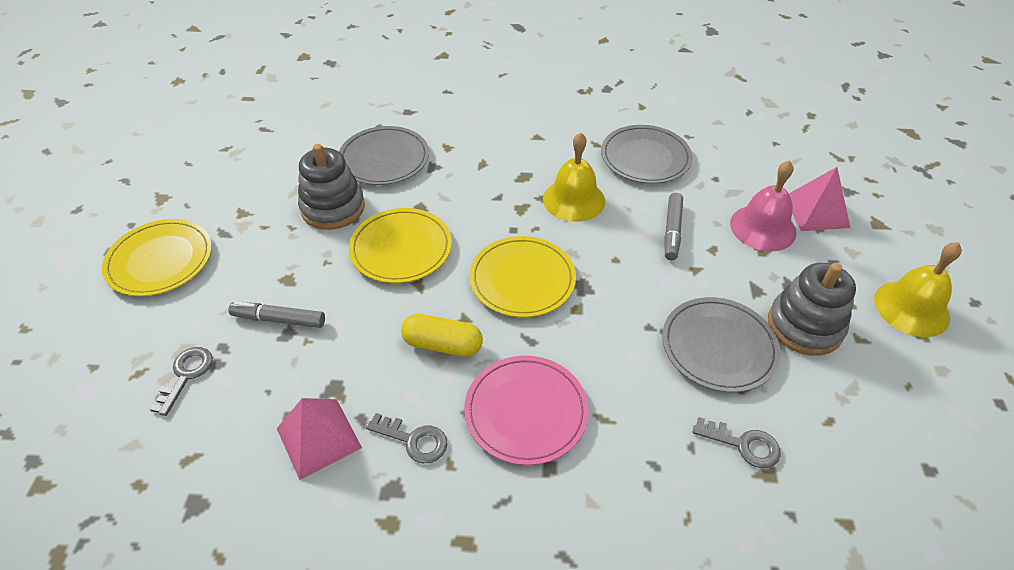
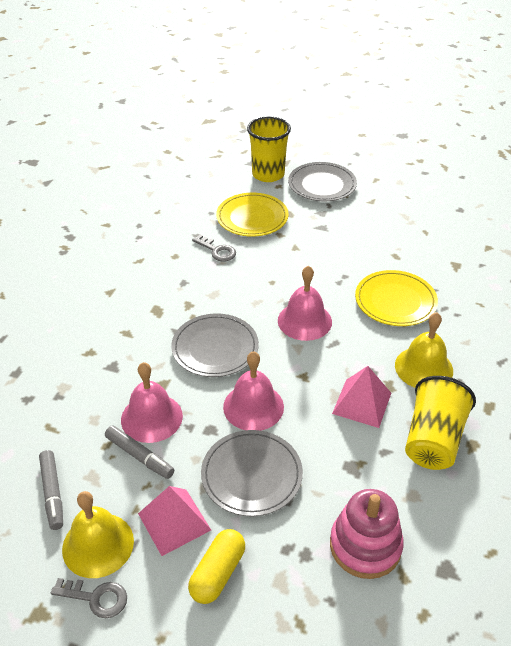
grey key: [150,347,213,416] [366,413,448,463] [693,417,781,468] = 3 -> [51,578,127,618] [192,235,236,262] = 2
grey stacking toy: [298,144,365,230] [768,263,856,356] = 2 -> none = 0
pink bell: [730,160,796,251] = 1 -> [121,362,183,443] [223,351,284,431] [278,266,332,341] = 3
pink plate: [464,356,589,465] = 1 -> none = 0
pink stacking toy: none = 0 -> [330,489,404,579] = 1
yellow cup: none = 0 -> [247,116,291,182] [405,376,476,470] = 2
yellow plate: [102,219,212,296] [349,208,452,283] [469,236,576,317] = 3 -> [216,193,288,237] [355,270,438,326] = 2

